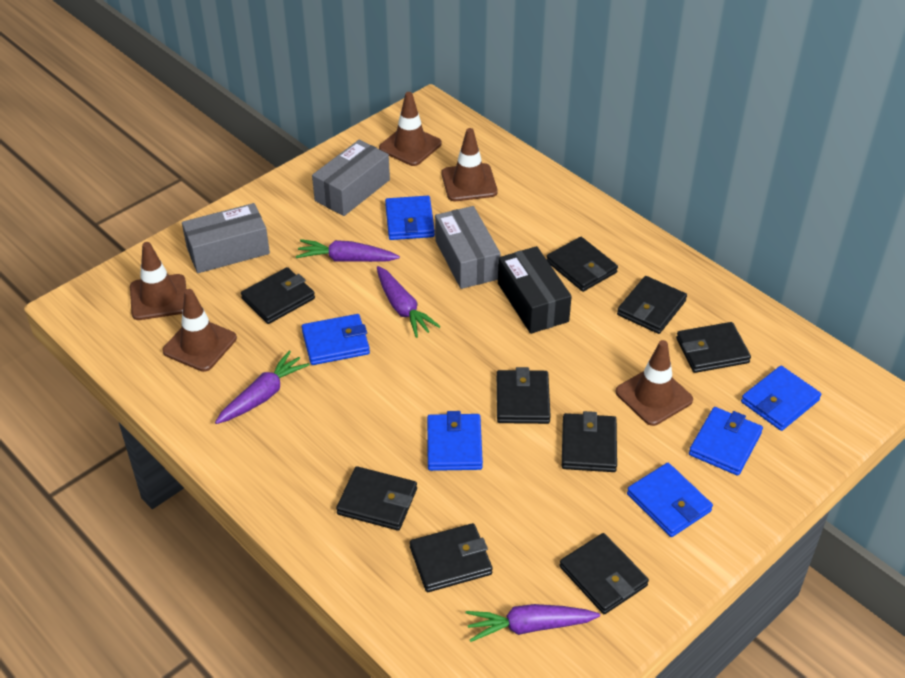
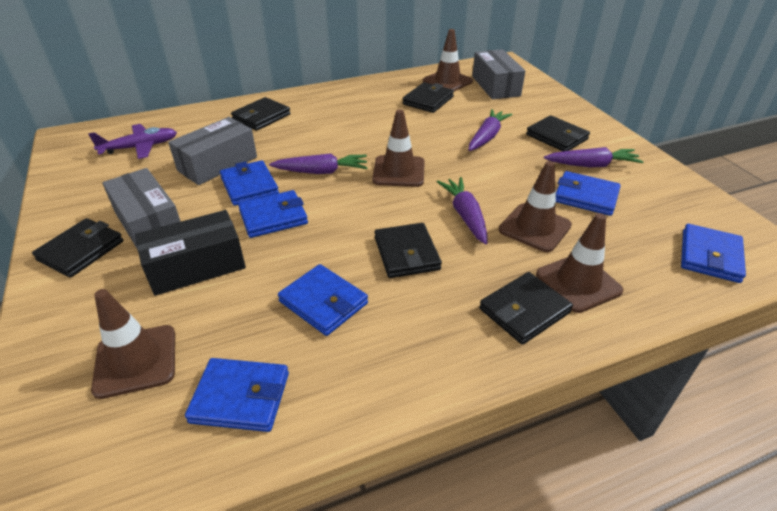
black wallet: [241,267,315,324] [336,466,417,531] [410,523,493,592] [497,367,551,424] [547,237,618,292] [560,533,649,614] [562,411,617,472] [617,276,687,334] [676,322,751,373] = 9 -> [32,218,123,278] [231,97,291,131] [375,223,442,278] [402,82,454,113] [479,272,573,345] [526,115,590,151] = 6
purple plane: none = 0 -> [88,124,177,159] = 1

